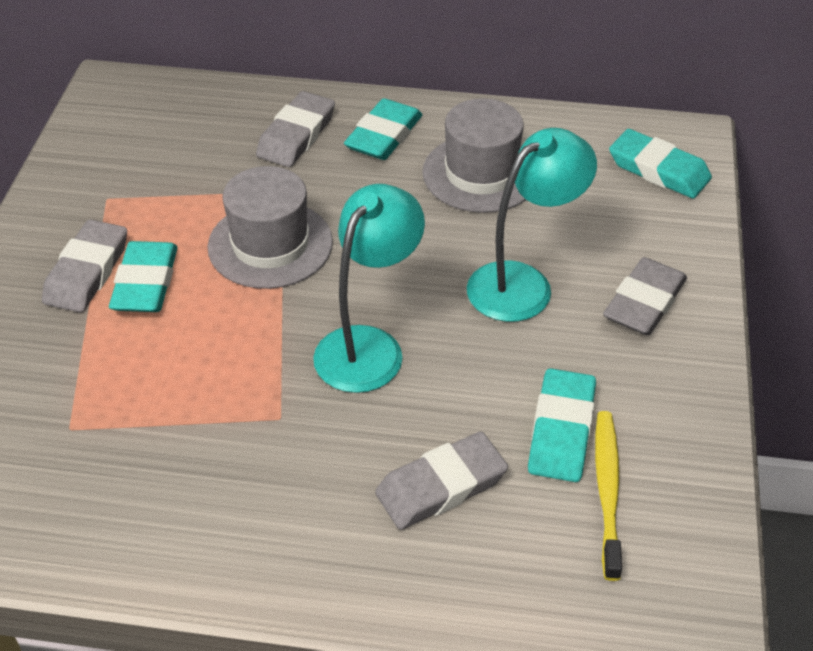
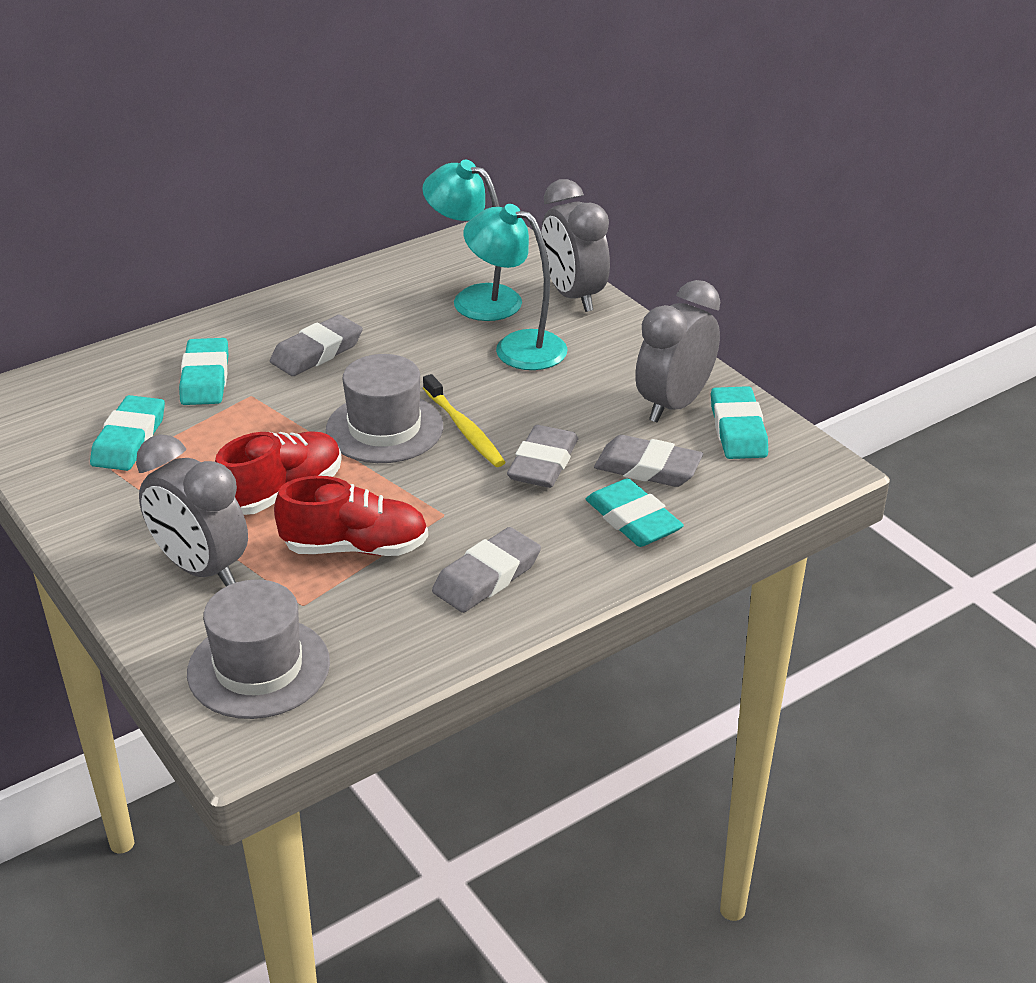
grey clock: none = 0 -> [136,434,248,586] [541,179,610,312] [635,280,720,423] = 3
red shoe: none = 0 -> [215,432,342,515] [274,476,428,556] = 2

